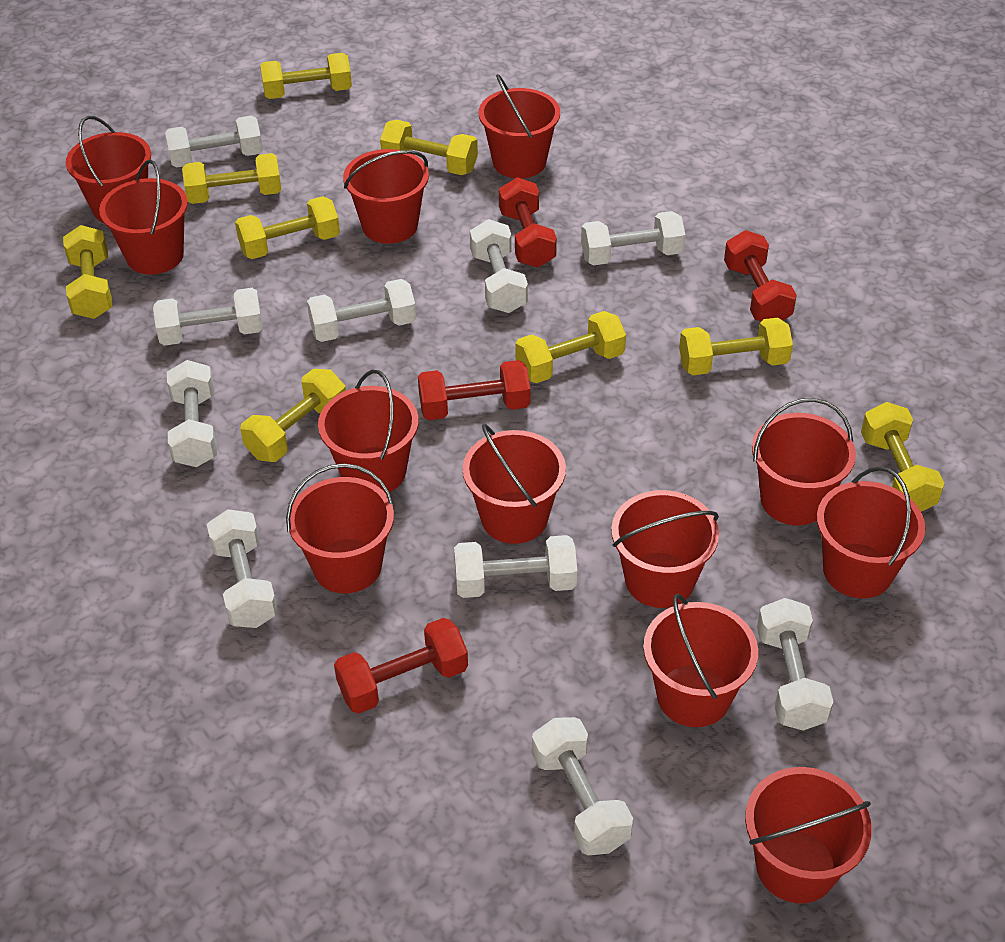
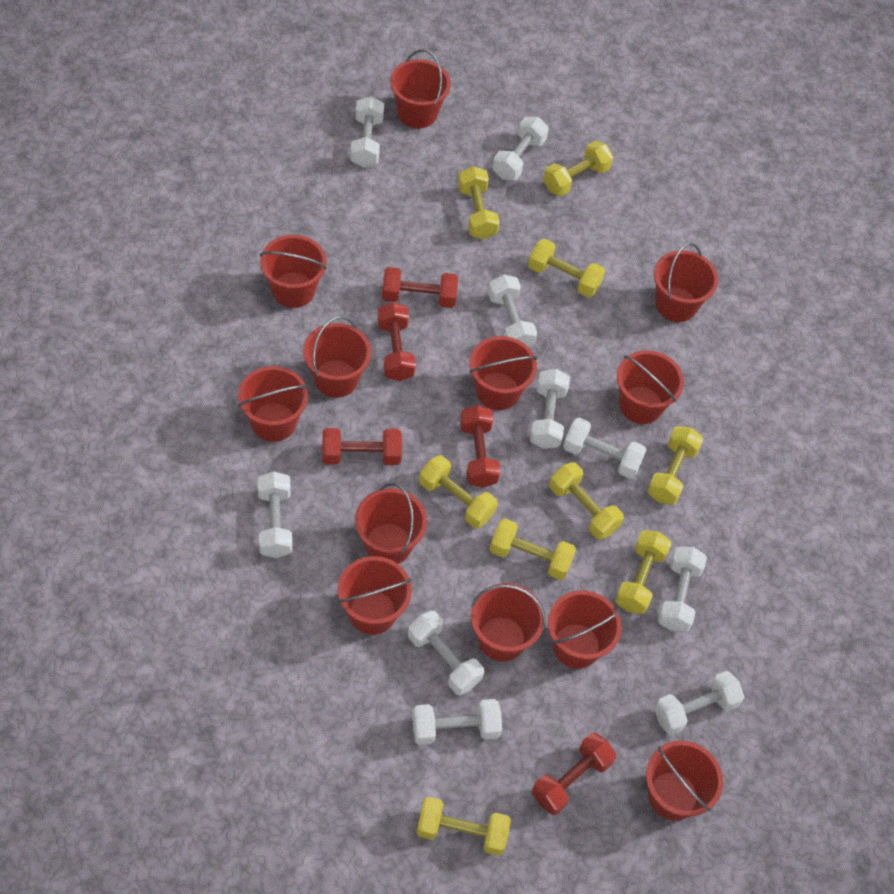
red dumbbell: [334,618,468,714] [418,360,531,420] [499,177,557,268] [724,230,797,321] = 4 -> [322,428,402,465] [377,302,416,381] [382,267,458,308] [460,405,501,488] [532,733,616,815] = 5

